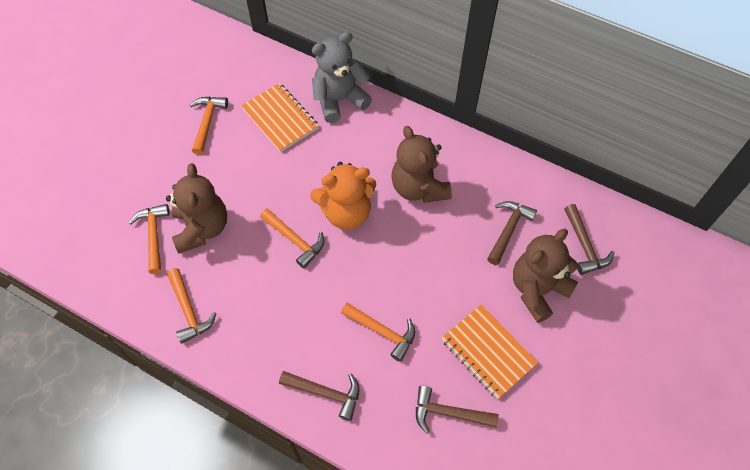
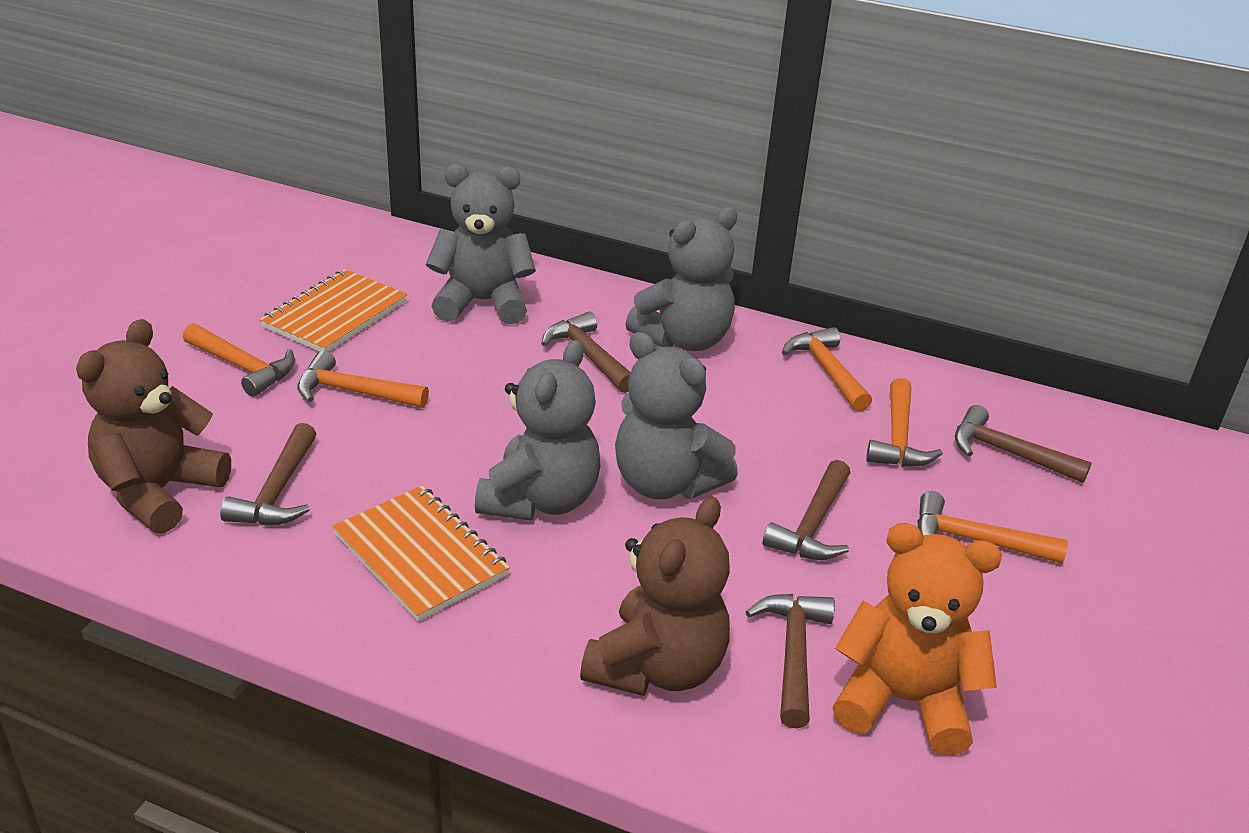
brown hammer: [279,371,360,421] [416,386,499,434] [487,201,537,265] [564,204,614,275] = 4 -> [220,423,316,525] [541,311,630,393] [746,594,835,729] [763,460,850,560] [955,405,1092,483] = 5
brown teddy bear: [166,163,227,254] [392,126,452,203] [513,229,578,323] = 3 -> [76,319,231,533] [580,496,730,696] = 2
grey teddy bear: [312,32,372,123] = 1 -> [426,164,536,324] [475,340,600,521] [615,332,738,499] [625,207,738,351] = 4

